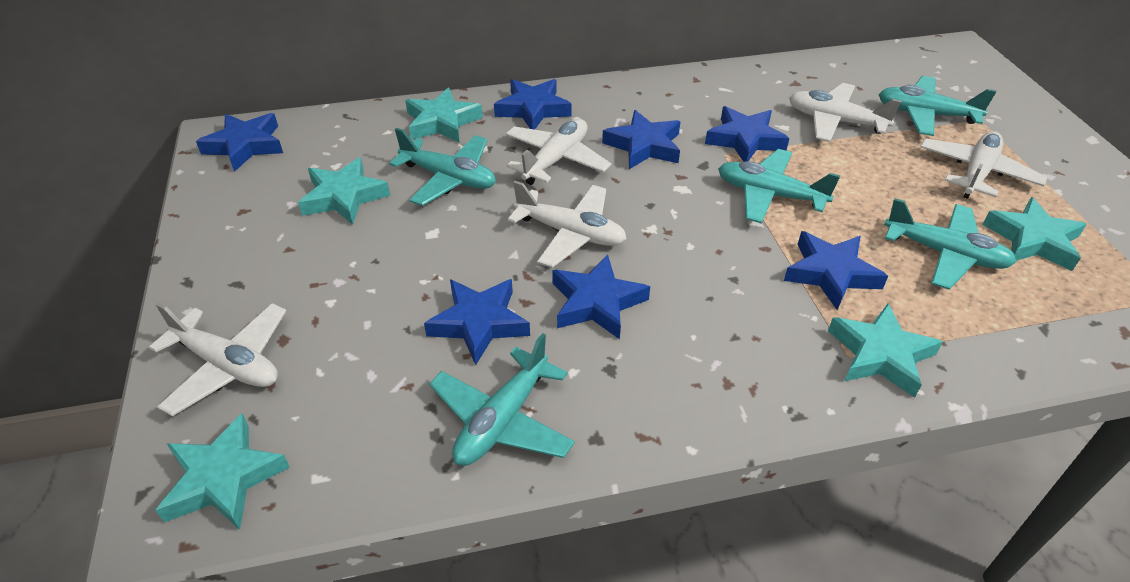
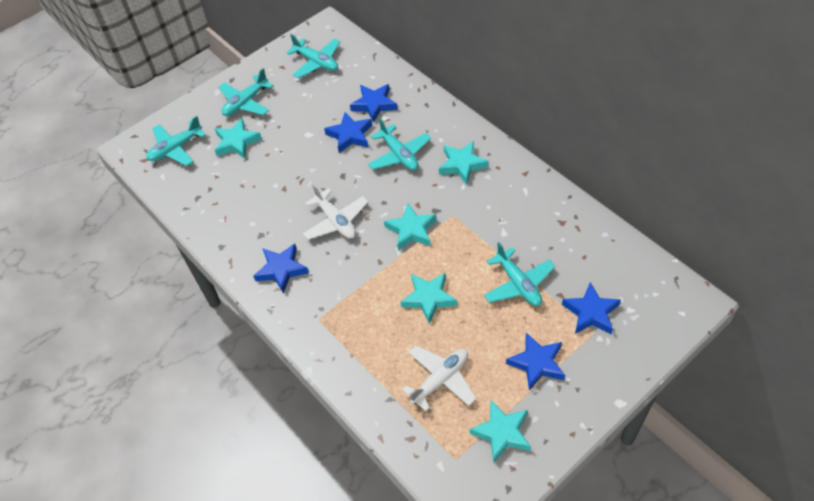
blue star: [196,113,283,172] [424,279,530,365] [494,79,572,130] [552,255,650,339] [602,110,681,169] [705,106,790,162] [784,231,888,310] = 7 -> [254,244,309,293] [324,112,372,153] [350,84,398,123] [506,332,565,391] [562,282,621,334] = 5
white plane: [149,302,286,416] [506,119,611,185] [508,181,627,268] [789,83,901,142] [920,131,1048,199] = 5 -> [303,184,368,240] [402,345,476,411] = 2

